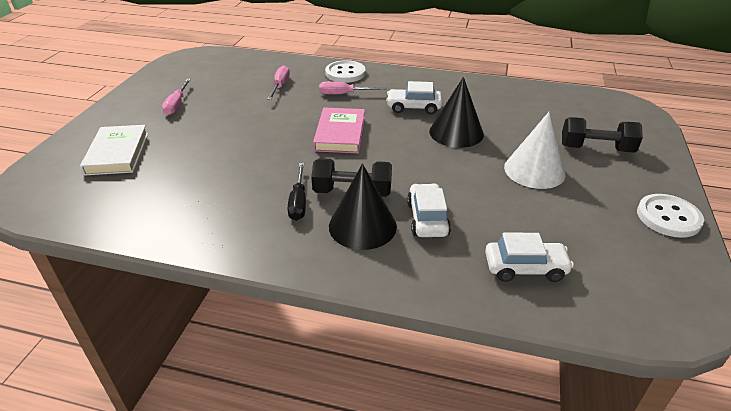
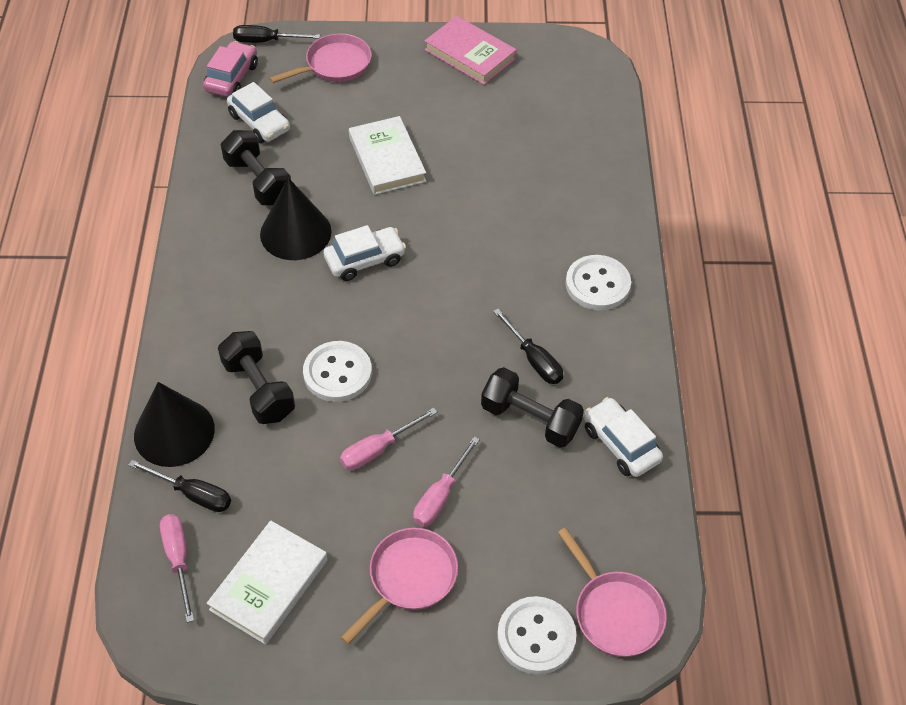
black dumbbell: [311,158,392,197] [562,117,643,153] = 2 -> [218,331,295,424] [221,130,291,205] [481,367,584,448] = 3
black screwdriver: [287,163,306,221] = 1 -> [129,460,231,512] [233,25,320,43] [493,309,563,384] = 3
pink car: none = 0 -> [203,41,258,97] = 1
pink pan: none = 0 -> [269,34,372,83] [341,528,458,644] [558,527,667,657] = 3
white book: [80,125,148,176] = 1 -> [207,520,328,645] [349,116,426,195] = 2
white button: [325,60,366,83] [637,194,704,238] = 2 -> [303,341,372,402] [497,596,576,675] [565,255,631,310] = 3
white cone: [504,112,566,189] = 1 -> none = 0

